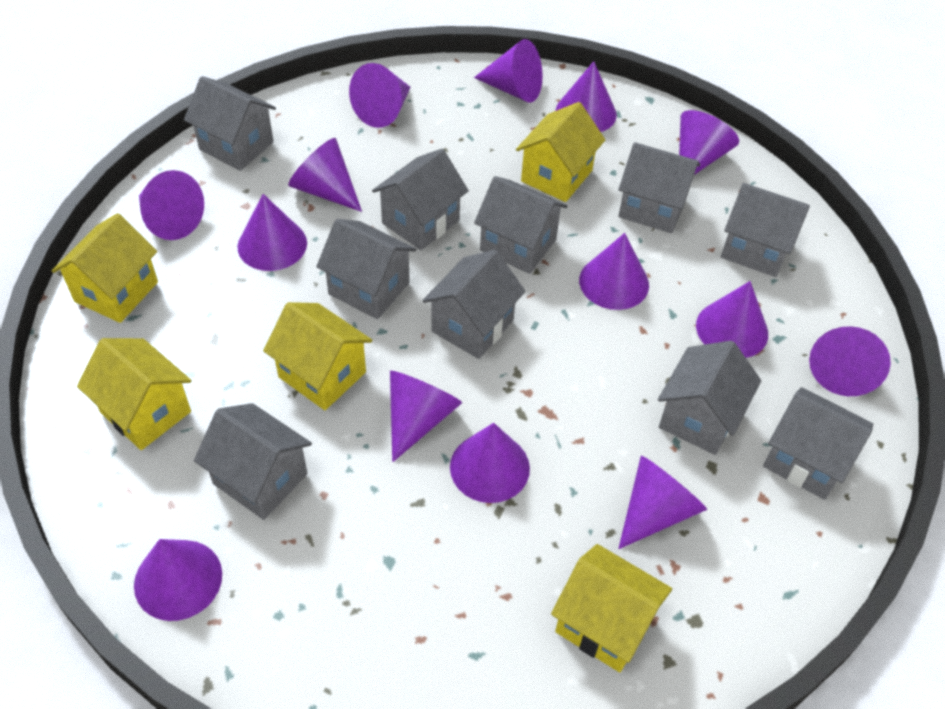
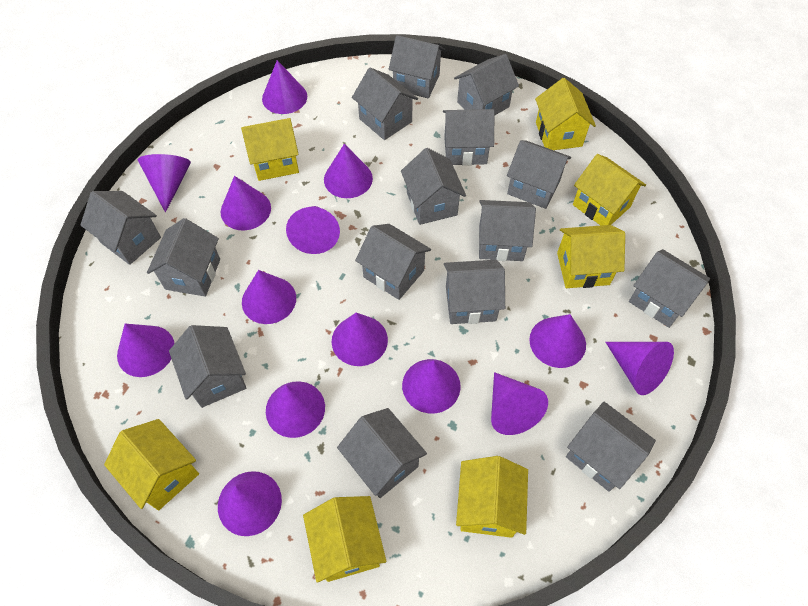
grey house: [184,76,276,171] [194,403,312,520] [316,219,416,319] [372,149,469,250] [422,250,525,359] [474,176,568,274] [618,142,700,233] [658,341,761,455] [721,183,810,277] [763,387,873,500] = 10 -> [80,191,161,265] [147,218,220,297] [169,325,246,408] [337,408,427,498] [352,68,418,140] [355,224,431,300] [389,35,445,99] [401,148,466,225] [443,109,495,166] [444,260,505,324] [454,54,519,115] [479,200,536,261] [507,140,571,209] [566,402,656,492] [629,249,710,328] = 15
yellow house: [52,213,158,323] [77,338,192,450] [263,302,372,410] [516,102,605,202] [551,544,672,672] = 5 -> [104,419,199,510] [241,118,299,181] [303,496,386,583] [456,456,528,538] [535,78,596,150] [557,225,625,288] [573,154,646,226] = 7

